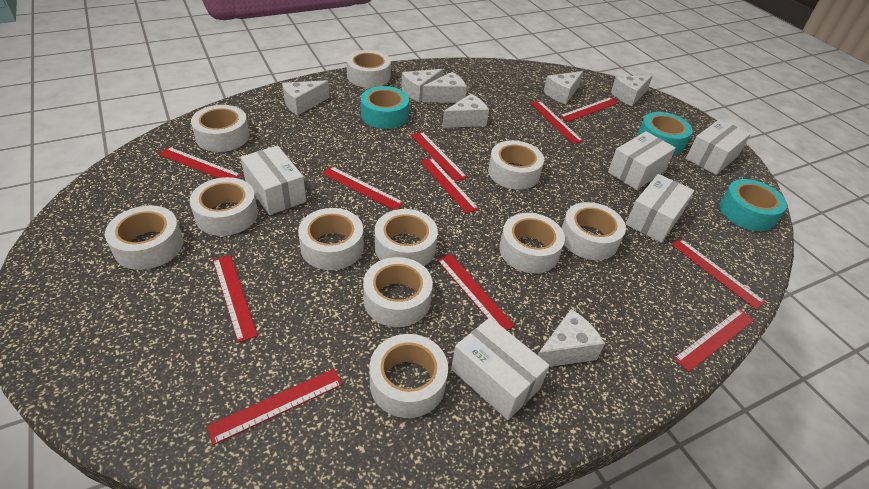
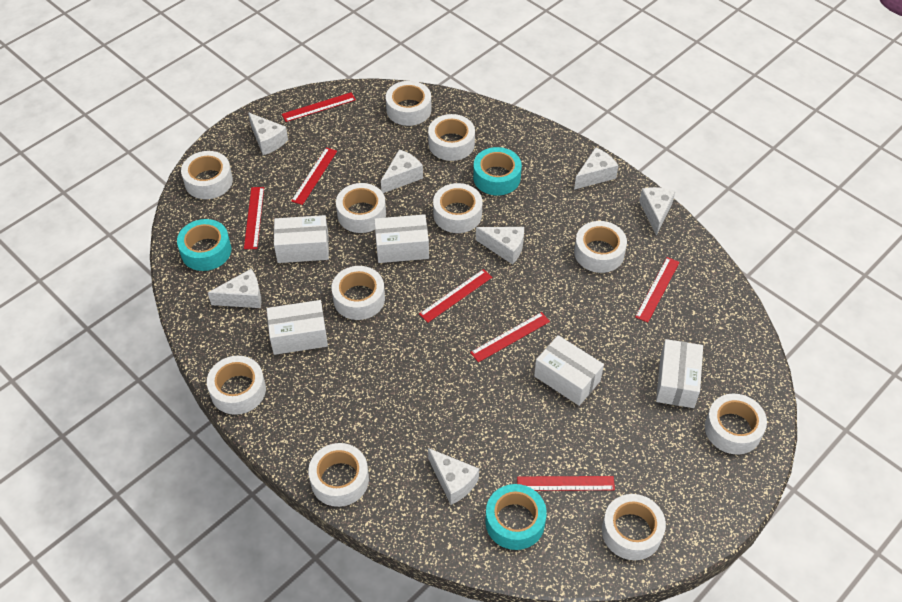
red ruler: [159,147,241,178] [207,369,343,445] [213,255,258,343] [322,166,404,210] [411,132,467,181] [420,158,479,214] [437,254,515,330] [530,101,583,144] [560,97,619,122] [671,239,765,309] [673,309,754,372] = 11 -> [244,187,264,249] [282,92,356,122] [291,147,337,205] [419,269,492,323] [470,312,550,362] [517,476,615,491] [635,257,680,323] = 7

